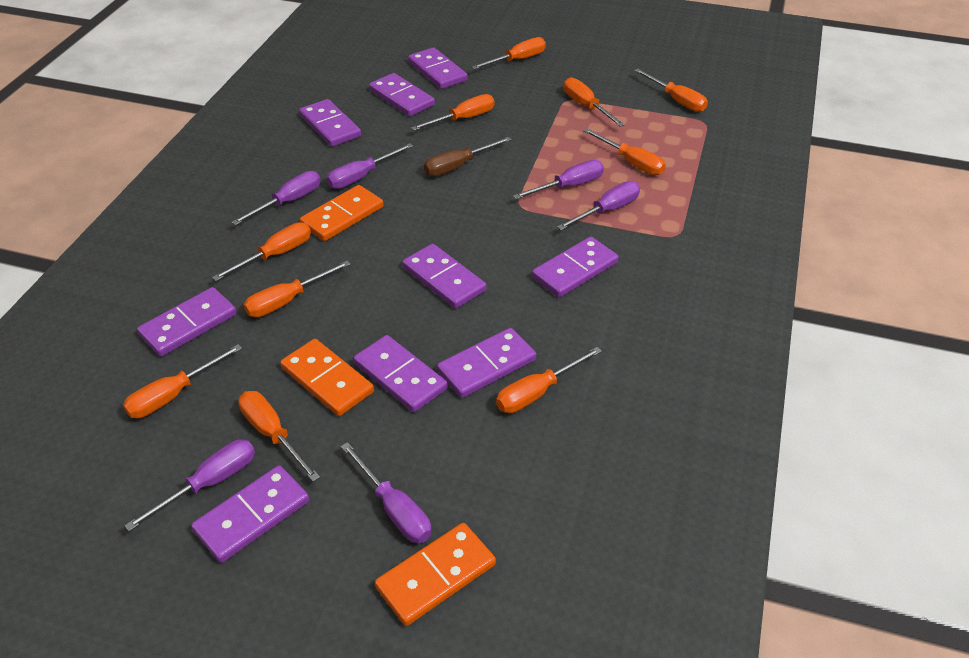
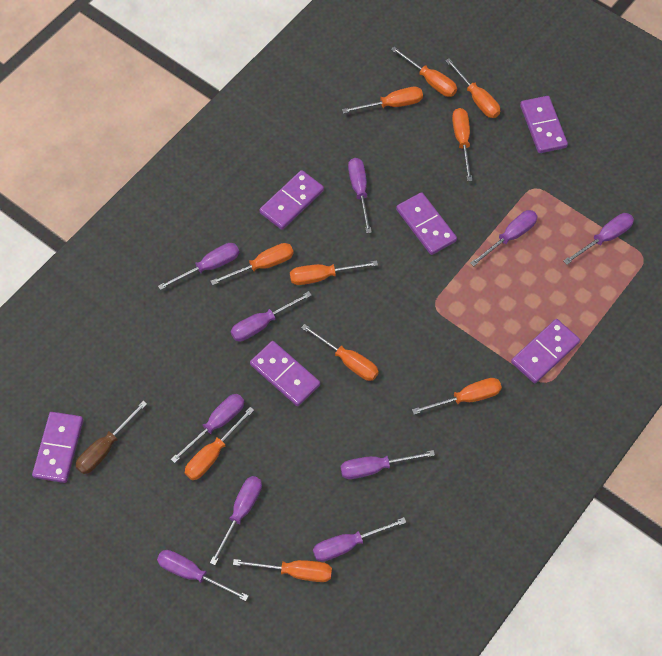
orange domino: [280,339,374,416] [300,185,383,241] [375,523,496,626] = 3 -> none = 0
purple domino: [137,287,237,357] [191,465,309,563] [299,99,361,147] [353,335,448,412] [369,73,435,116] [402,244,486,309] [408,47,468,89] [437,328,536,398] [532,237,619,297] = 9 -> [32,412,84,483] [250,341,320,406] [259,170,324,230] [396,192,457,255] [511,319,580,383] [520,96,568,153] = 6
purple screwdriver: [124,439,255,531] [231,171,321,226] [326,143,413,189] [341,442,432,543] [513,160,604,200] [557,181,640,230] = 6 -> [157,550,249,601] [158,243,239,290] [171,394,244,463] [210,476,262,565] [231,291,312,341] [313,517,406,562] [340,450,435,479] [348,158,372,233] [470,210,538,266] [564,213,634,265] = 10

